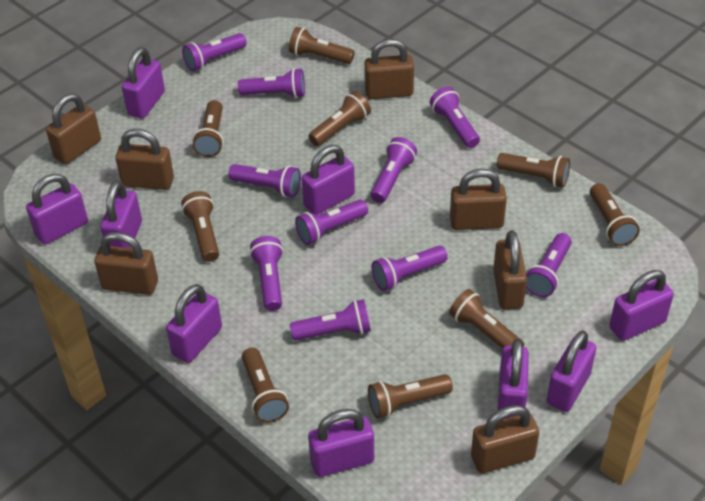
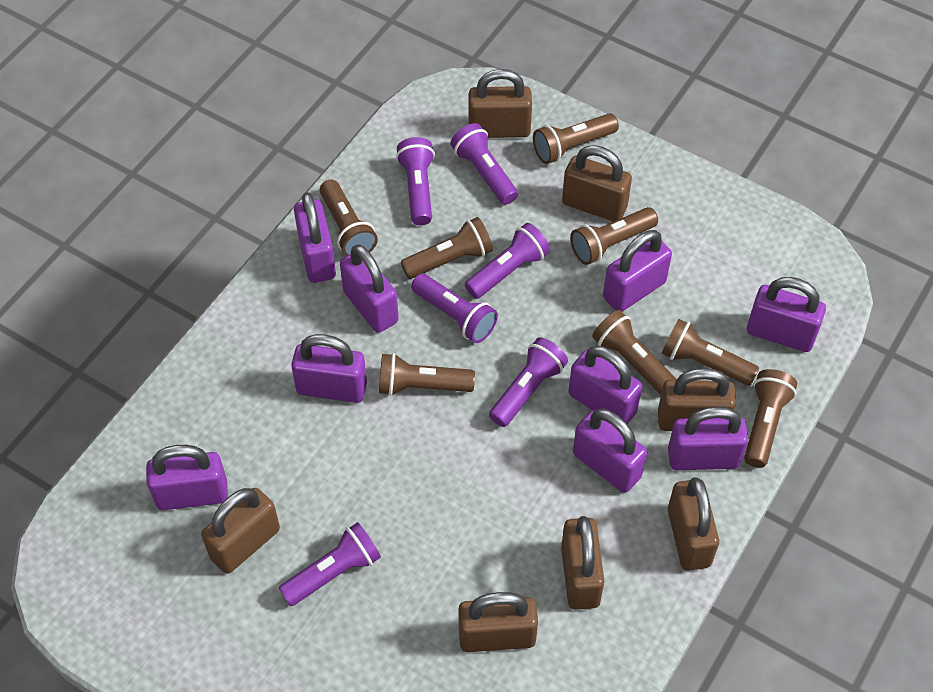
brown flashlight: [181,191,219,262] [192,100,224,157] [242,348,289,423] [289,27,355,64] [309,91,371,146] [368,374,453,419] [449,289,524,349] [497,153,570,188] [590,183,640,246] = 9 -> [320,180,378,256] [379,353,475,396] [401,217,493,279] [533,113,619,164] [570,207,658,265] [592,310,677,395] [662,319,759,386] [744,369,797,468] = 8
purple flashlight: [182,33,247,71] [229,164,301,197] [238,68,305,98] [250,236,283,311] [290,299,371,341] [295,200,368,245] [371,137,417,203] [371,246,448,291] [430,87,480,148] [526,233,572,297] = 10 -> [279,522,381,606] [396,137,435,225] [411,274,498,343] [450,123,518,205] [465,223,550,299] [489,337,568,427] = 6

